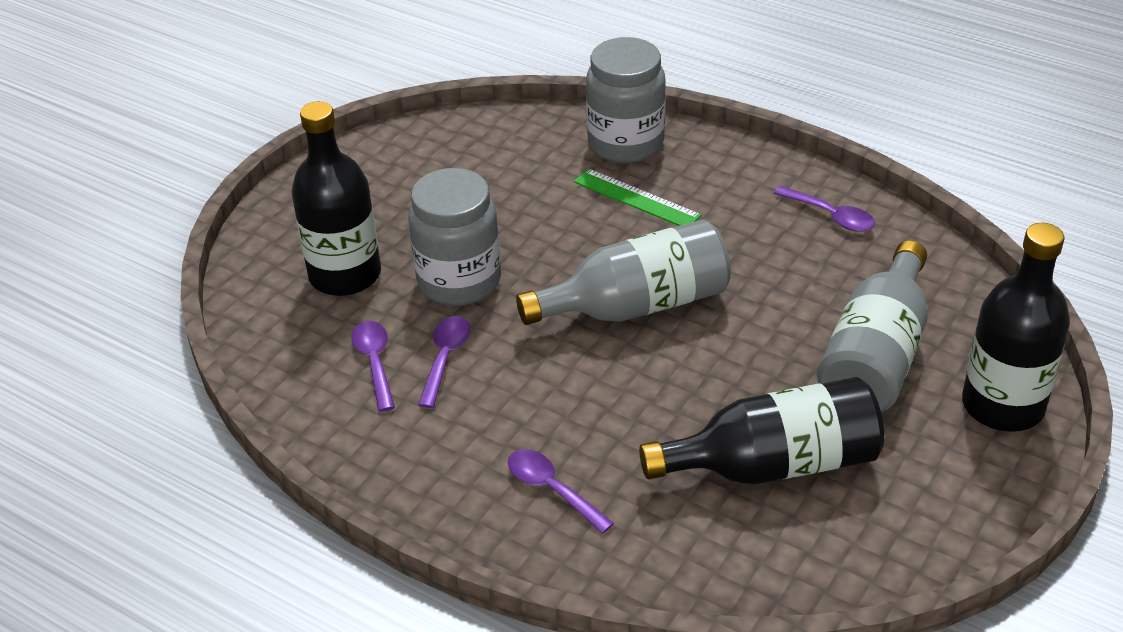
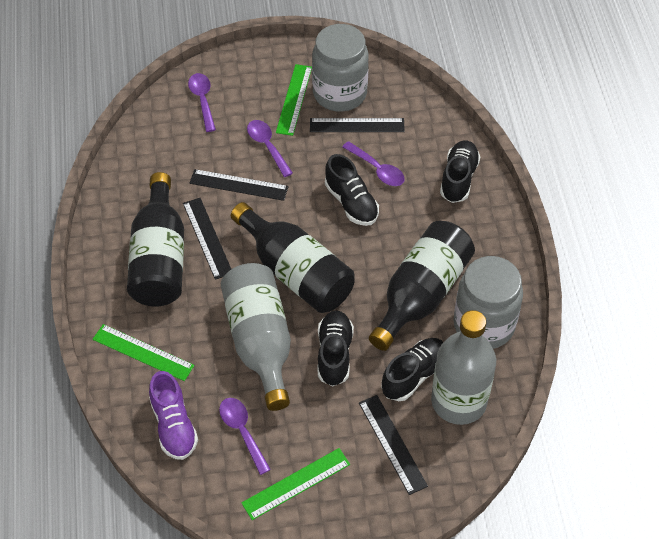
black ruler: none = 0 -> [183,198,231,280] [190,169,288,201] [310,118,405,132] [359,395,428,495] = 4
black shoe: none = 0 -> [318,310,354,386] [325,154,379,226] [381,338,443,401] [440,140,480,203] = 4
green ruler: [574,168,701,226] = 1 -> [93,324,195,381] [241,448,350,520] [276,64,312,136] = 3
purple shoe: none = 0 -> [149,371,198,460] = 1

